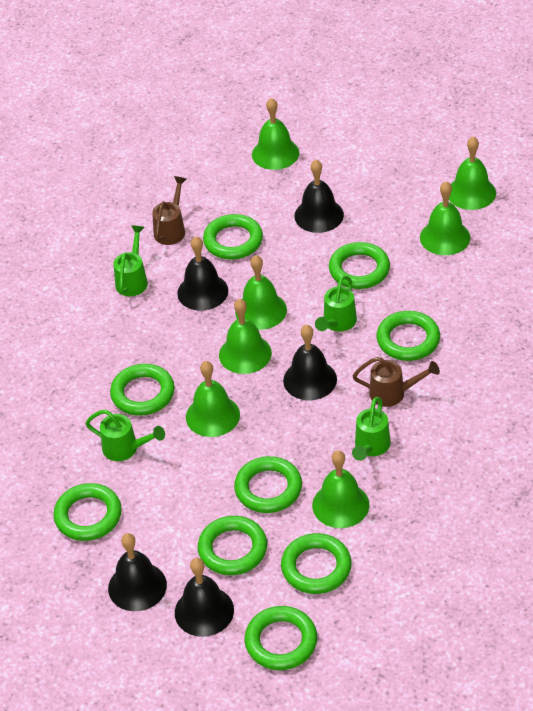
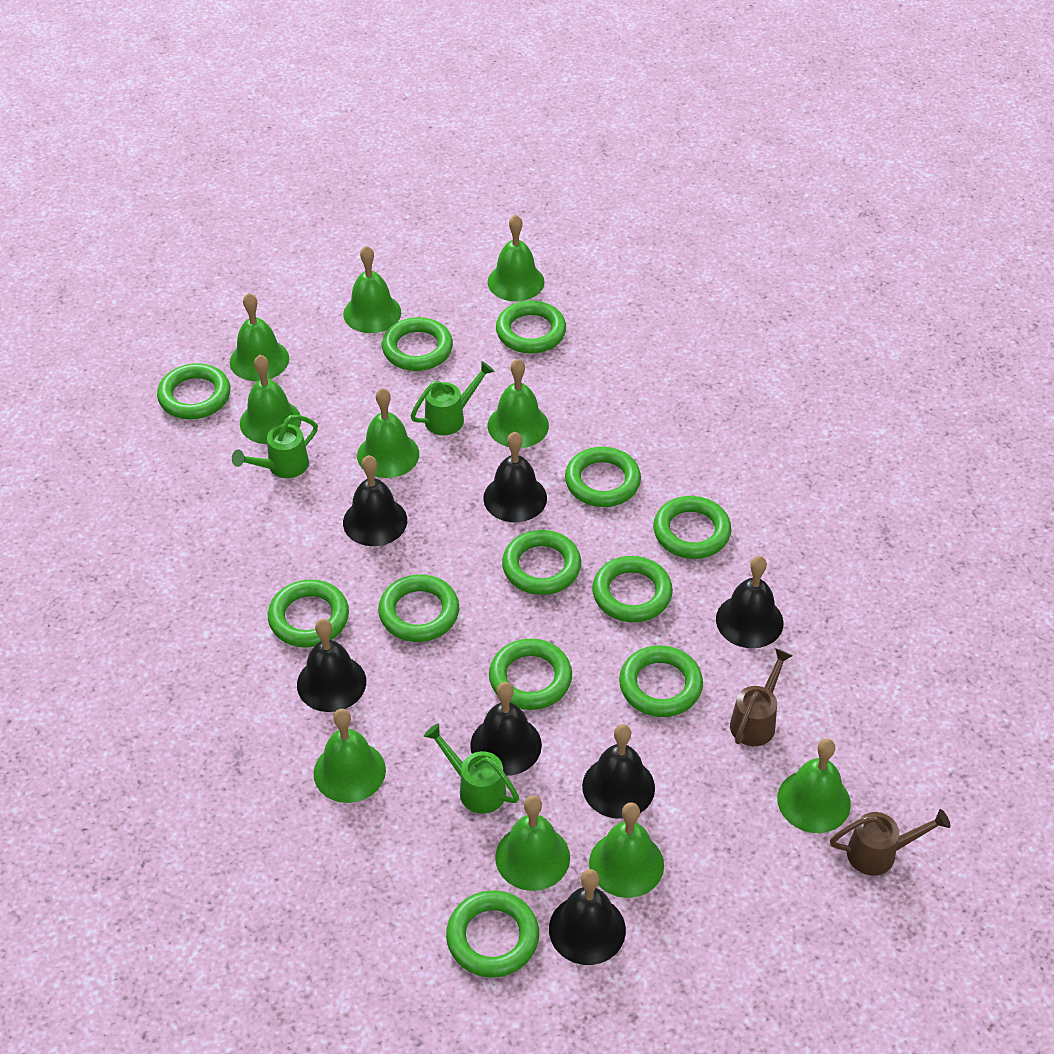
black bell: [108,533,167,611] [175,558,234,637] [177,236,228,311] [283,324,337,400] [294,160,344,233] = 5 -> [297,619,366,712] [343,455,407,546] [470,682,542,776] [483,432,547,522] [549,869,626,965] [582,724,655,819] [716,556,784,648] = 7
green bell: [186,361,240,437] [219,299,272,374] [235,255,287,330] [252,98,299,170] [312,450,369,528] [420,181,470,255] [449,136,496,210] = 7 -> [230,293,289,381] [240,355,301,444] [314,709,386,803] [343,246,401,333] [357,388,419,478] [488,215,545,301] [488,359,549,448] [495,796,570,891] [589,802,664,898] [777,739,851,833] = 10
green ring: [53,483,122,541] [110,364,175,416] [198,516,267,575] [203,214,263,260] [234,456,302,513] [245,606,317,670] [281,533,352,594] [329,242,390,289] [376,311,440,361] = 9 -> [157,363,230,419] [268,579,349,647] [378,574,459,642] [382,317,453,371] [446,890,539,978] [489,638,572,710] [496,300,566,354] [502,530,581,595] [565,447,641,507] [592,556,673,622] [619,645,703,717] [653,496,731,559] = 12
green watering can: [86,409,165,461] [113,225,148,296] [315,276,357,332] [352,397,391,461] = 4 -> [232,415,318,478] [411,361,495,435] [424,724,519,814] = 3

